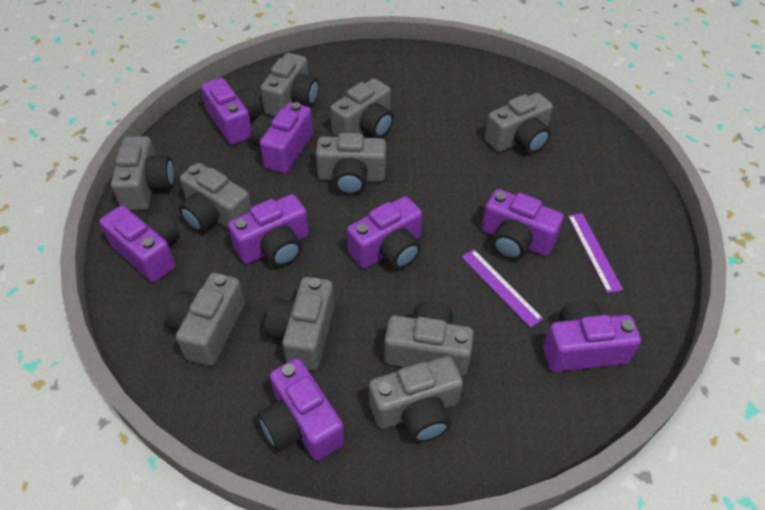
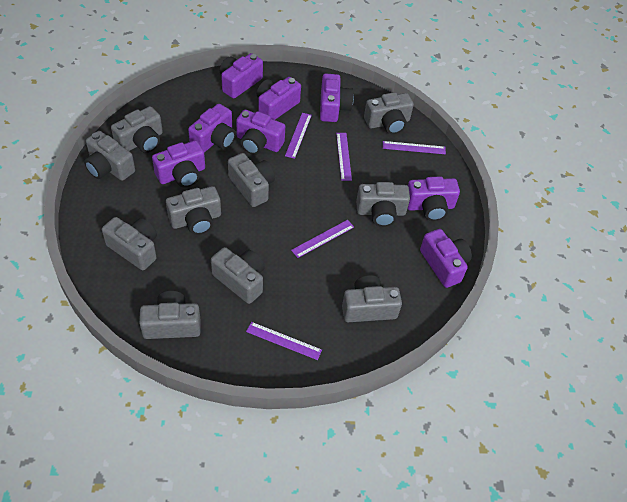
purple ruler: [461,249,543,328] [568,213,623,293] = 2 -> [246,322,322,360] [285,113,312,159] [291,220,354,258] [336,133,352,181] [383,141,446,154] = 5

